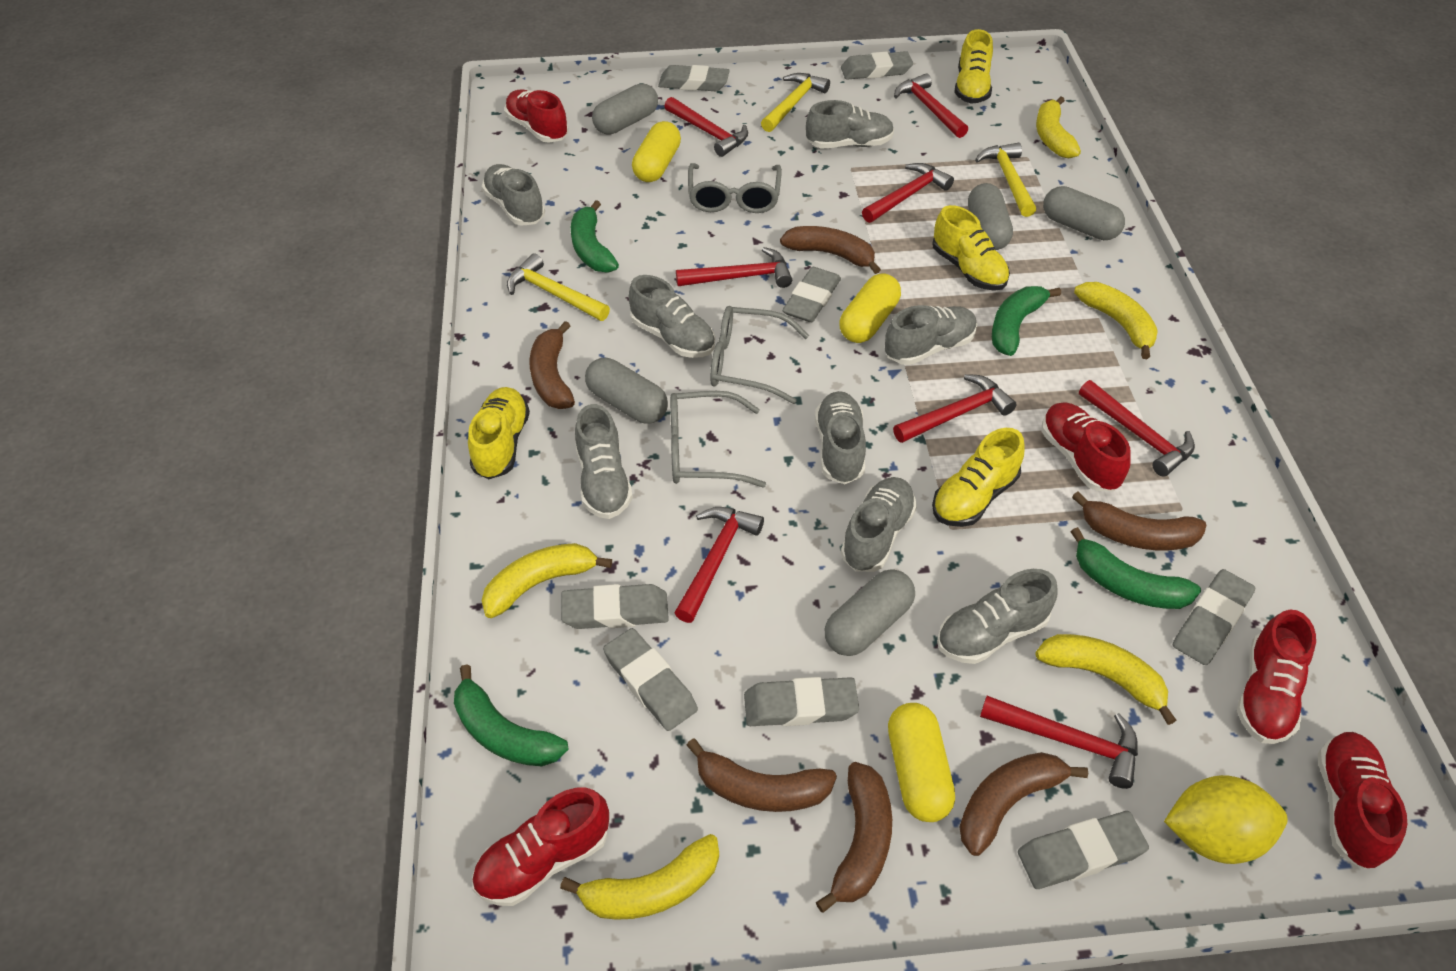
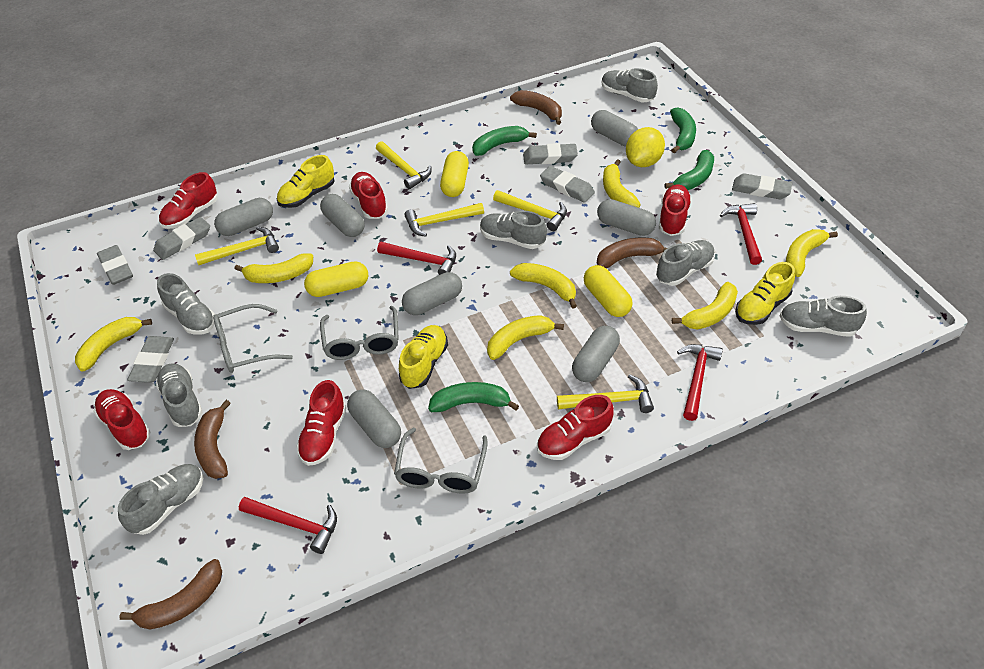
brown banana: [529,321,575,409] [686,738,837,812] [780,226,881,274] [816,762,892,913] [960,752,1088,856] [1072,491,1206,550] = 6 -> [119,559,222,630] [194,400,231,479] [510,90,562,125] [597,238,667,268] = 4
grey capsule: [585,358,668,424] [592,83,658,135] [825,569,915,656] [968,183,1013,250] [1043,186,1125,240] = 5 -> [214,198,273,236] [320,194,365,237] [347,389,401,448] [402,272,462,315] [572,326,620,382] [591,110,638,147] [597,199,656,236] = 7
grey eraser: [561,584,669,629] [603,628,698,731] [658,65,730,91] [744,677,859,726] [782,267,841,322] [841,51,913,80] [1018,811,1149,889] [1173,569,1255,665] = 8 -> [97,245,133,285] [127,336,174,383] [153,217,210,260] [523,143,578,164] [540,166,595,203] [732,173,792,199] = 6
grey shoe: [482,164,545,226] [575,404,633,519] [629,275,715,358] [806,100,894,149] [815,391,866,484] [841,477,917,572] [885,305,977,365] [937,569,1057,664] = 8 -> [118,464,203,535] [155,363,203,427] [157,273,215,335] [480,211,547,249] [602,68,658,102] [656,240,715,286] [780,296,867,337] = 7
red hammer: [664,97,748,157] [674,507,764,623] [676,247,792,288] [862,163,954,223] [893,374,1017,443] [894,73,968,138] [980,696,1138,789] [1079,380,1195,477] = 8 -> [239,497,337,554] [377,242,456,275] [677,344,723,421] [720,203,762,265] = 4
red shoe: [472,788,609,906] [505,90,569,143] [1041,402,1131,491] [1237,610,1316,744] [1318,732,1407,869] = 5 -> [93,389,150,450] [159,172,218,229] [296,380,347,466] [349,172,388,219] [537,395,614,460] [659,185,692,236] = 6
yellow banana: [481,543,612,618] [560,834,719,920] [1035,634,1177,725] [1036,96,1081,158] [1074,282,1158,359] = 5 -> [75,317,152,372] [234,253,313,283] [487,315,564,360] [510,263,577,309] [603,159,641,208] [672,282,738,329] [786,229,838,277] = 7
yellow hammer: [507,253,610,321] [761,73,830,132] [975,143,1036,217] = 3 -> [195,227,279,265] [376,141,432,189] [404,203,484,237] [493,190,567,231] [557,374,654,413] = 5
yellow shoe: [468,387,530,479] [932,205,1010,291] [932,428,1025,527] [954,29,993,104] = 4 -> [277,155,334,208] [399,325,448,389] [735,262,795,325] = 3

